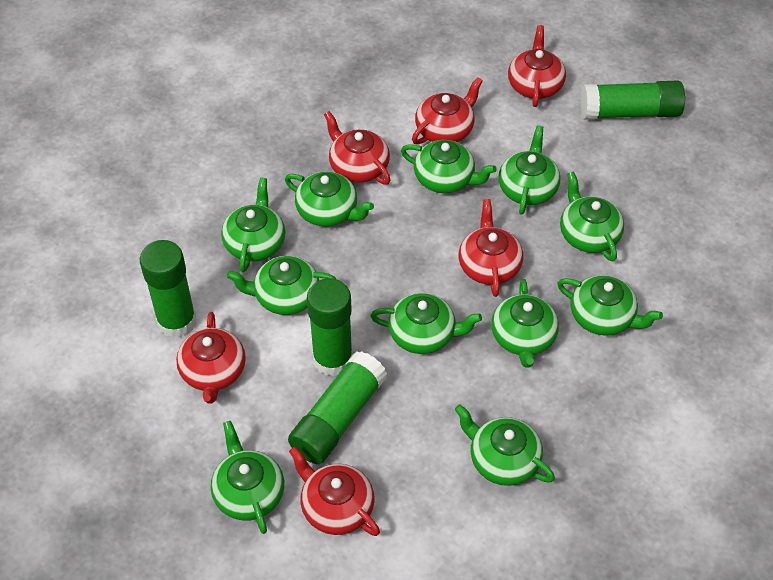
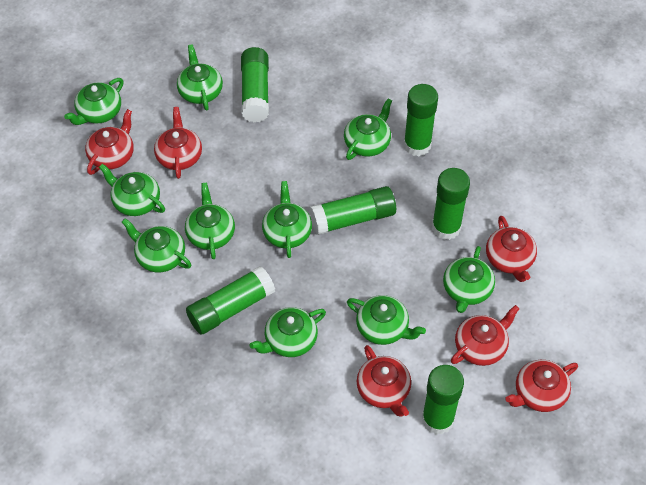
green glue stick: [140,240,196,338] [288,351,387,464] [307,278,353,376] [581,80,685,120] = 4 -> [186,266,275,335] [241,47,269,122] [310,186,396,235] [404,84,438,156] [422,365,464,435] [432,168,470,240] = 6
green teapot: [211,421,284,534] [221,178,285,272] [227,256,337,315] [285,171,374,227] [370,293,482,354] [401,140,496,193] [455,404,555,486] [491,279,559,368] [498,125,560,215] [557,275,663,336] [560,171,624,262] = 11 -> [64,78,124,125] [99,164,165,216] [122,218,191,273] [177,45,223,111] [185,183,235,259] [249,307,326,357] [262,181,312,258] [344,99,392,160] [347,295,426,345] [443,246,495,313] = 10

